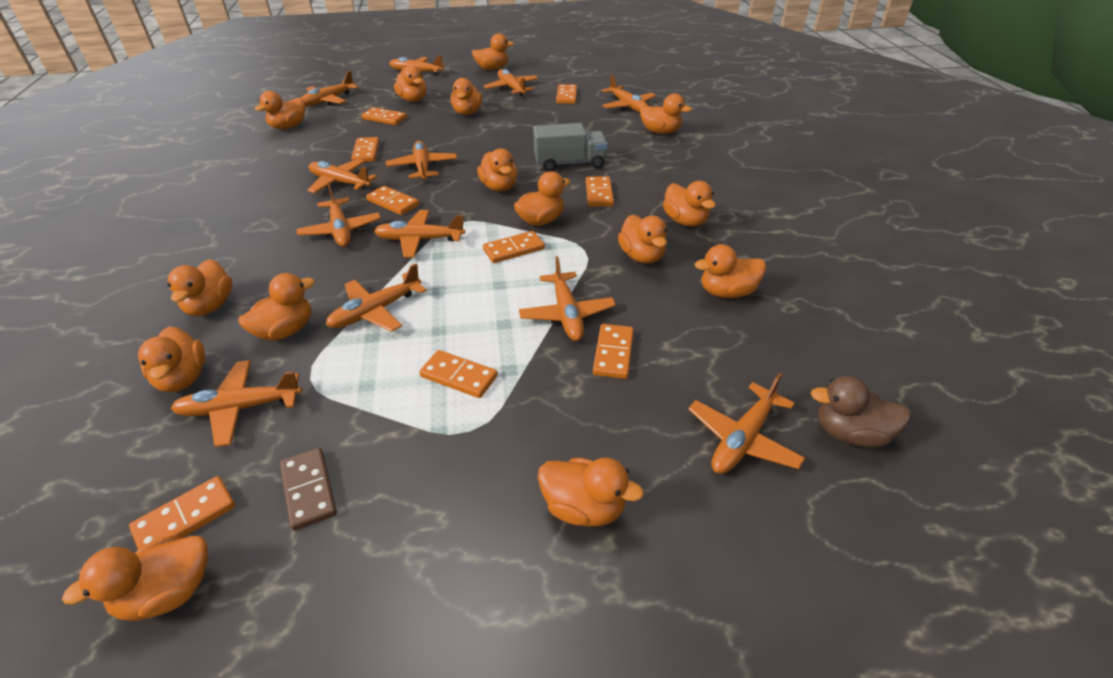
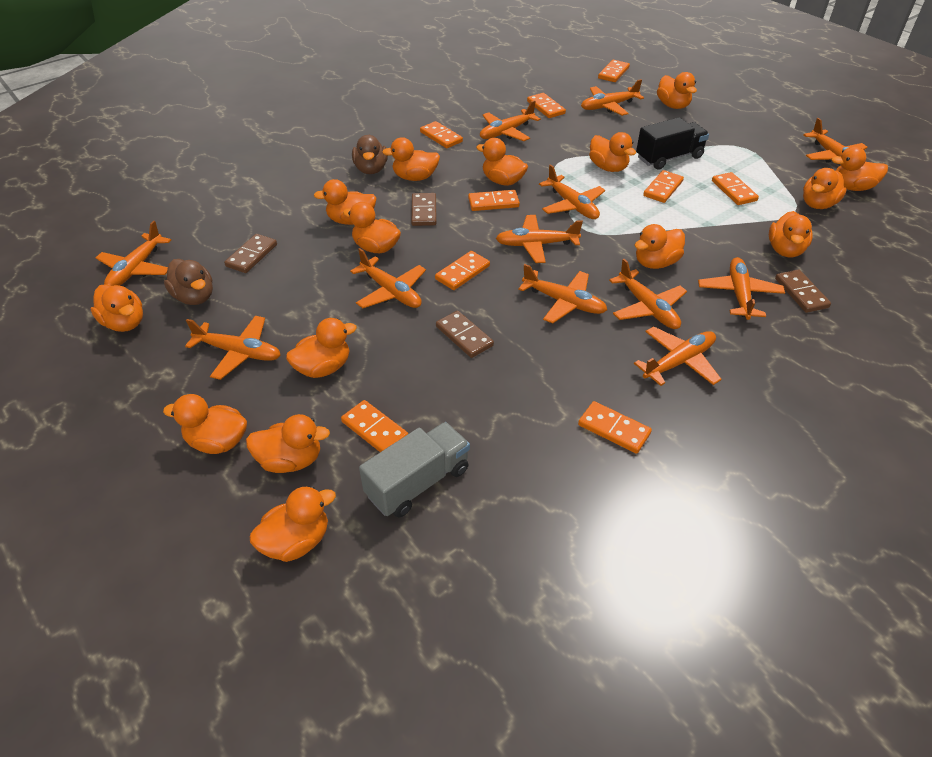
black truck: none = 0 -> [636,117,709,170] = 1
brown domino: [280,448,337,531] = 1 -> [224,234,277,273] [411,193,437,226] [436,311,494,358] [775,269,831,313] = 4
brown duck: [811,376,911,448] = 1 -> [164,259,213,305] [352,134,388,174] = 2

